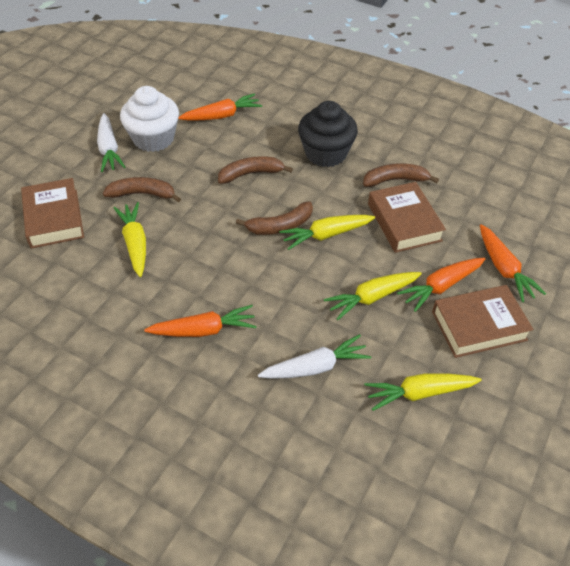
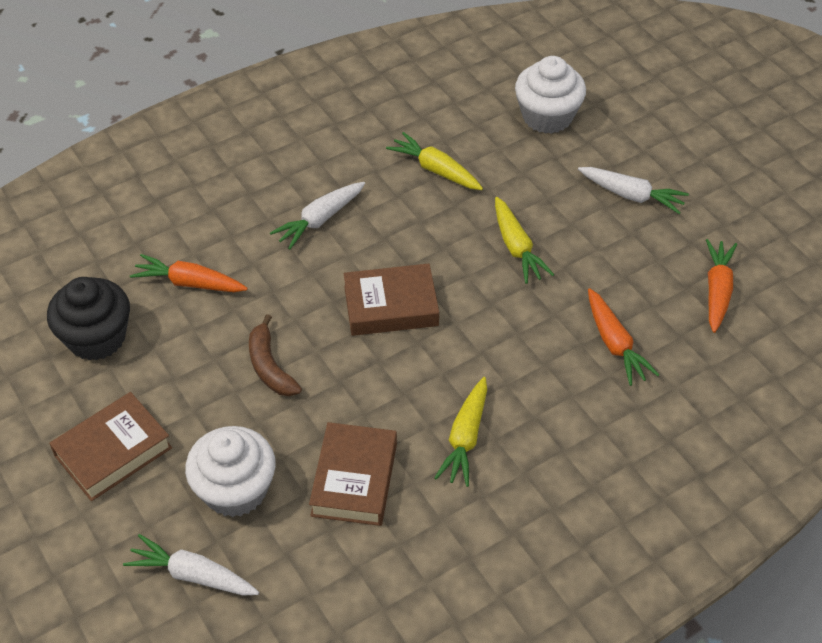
brown banana: [103,177,181,202] [218,156,293,184] [236,201,313,235] [363,163,439,187] = 4 -> [249,314,302,396] = 1
orange carrot: [144,305,257,337] [178,93,262,120] [397,258,485,312] [480,224,546,302] = 4 -> [130,254,248,292] [588,288,659,386] [706,239,737,333] = 3
white carrot: [97,113,125,172] [258,334,371,379] = 2 -> [123,534,259,596] [270,182,365,250] [578,167,689,214] = 3
white cupcake: [120,86,179,152] = 1 -> [185,426,276,517] [515,56,586,134] = 2
yellow carrot: [113,202,146,277] [279,215,375,250] [324,272,422,320] [364,374,482,411] = 4 -> [386,132,483,190] [434,377,487,487] [495,197,554,284] = 3

